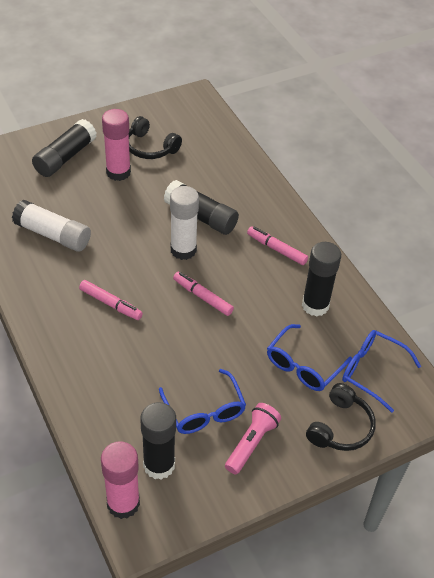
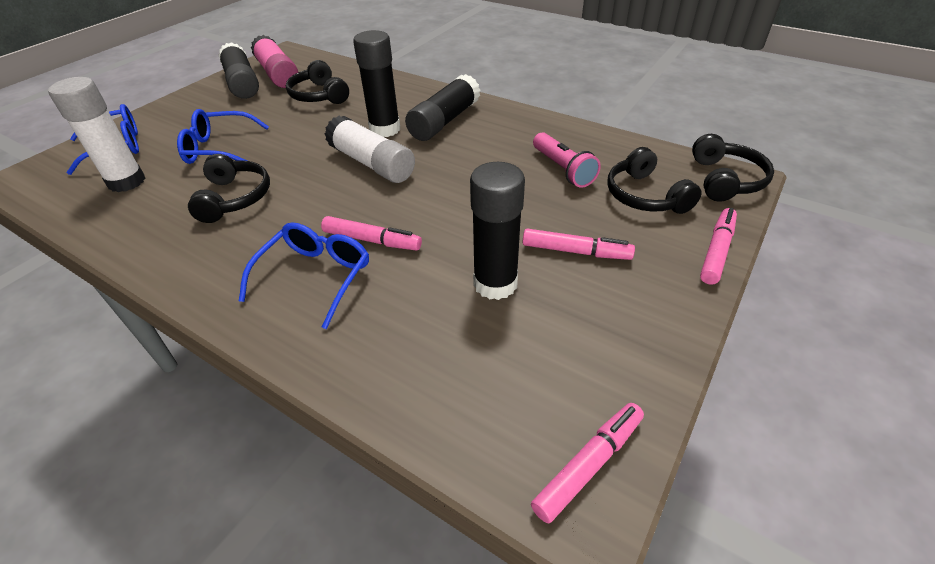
black headphones: [129,116,182,159] [306,383,376,451] = 2 -> [188,154,270,223] [286,60,349,104] [607,147,702,214] [692,134,774,202] = 4
pink glue stick: [101,441,140,519] [102,109,131,181] = 2 -> [251,35,298,88] = 1
pink marker: [79,280,143,320] [173,272,234,316] [247,226,308,265] = 3 -> [321,216,422,251] [523,229,635,260] [531,403,644,523] [700,208,737,285] = 4

